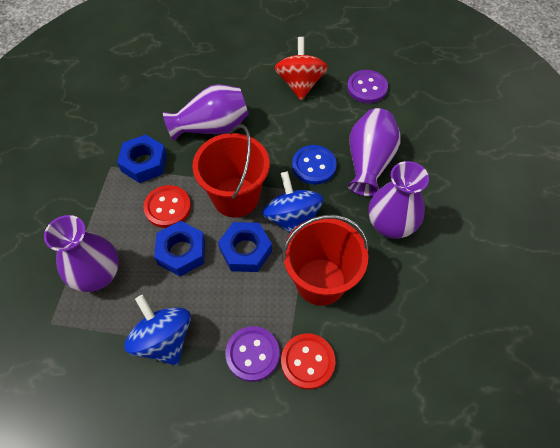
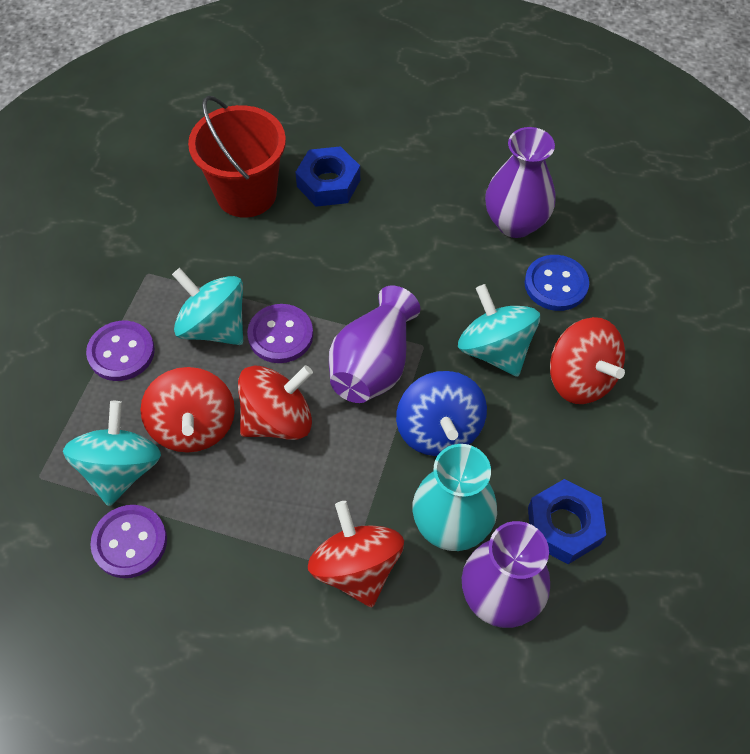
blue nut: [117,134,167,183] [154,221,205,276] [218,222,272,272] = 3 -> [295,146,360,207] [528,479,606,564] = 2
blue spinning top: [124,295,191,366] [262,171,324,233] = 2 -> [396,371,487,456] = 1
purple button: [226,326,280,382] [347,70,388,103] = 2 -> [86,321,155,381] [90,505,167,578] [247,304,313,363] = 3
purple vase: [44,215,119,292] [163,84,249,141] [348,108,401,196] [368,161,429,239] = 4 -> [329,286,420,403] [462,521,550,628] [485,127,555,238] = 3
red bucket: [192,124,270,217] [282,215,369,306] = 2 -> [188,96,286,218] = 1
red button: [143,185,191,228] [281,333,335,389] = 2 -> none = 0
red spinning top: [275,37,328,100] = 1 -> [140,367,235,453] [238,365,313,440] [308,501,404,607] [550,317,625,404] = 4
turquoise spinning top: none = 0 -> [63,401,161,506] [172,268,243,345] [458,284,540,377] = 3
turquoise vase: none = 0 -> [412,444,497,551] = 1

